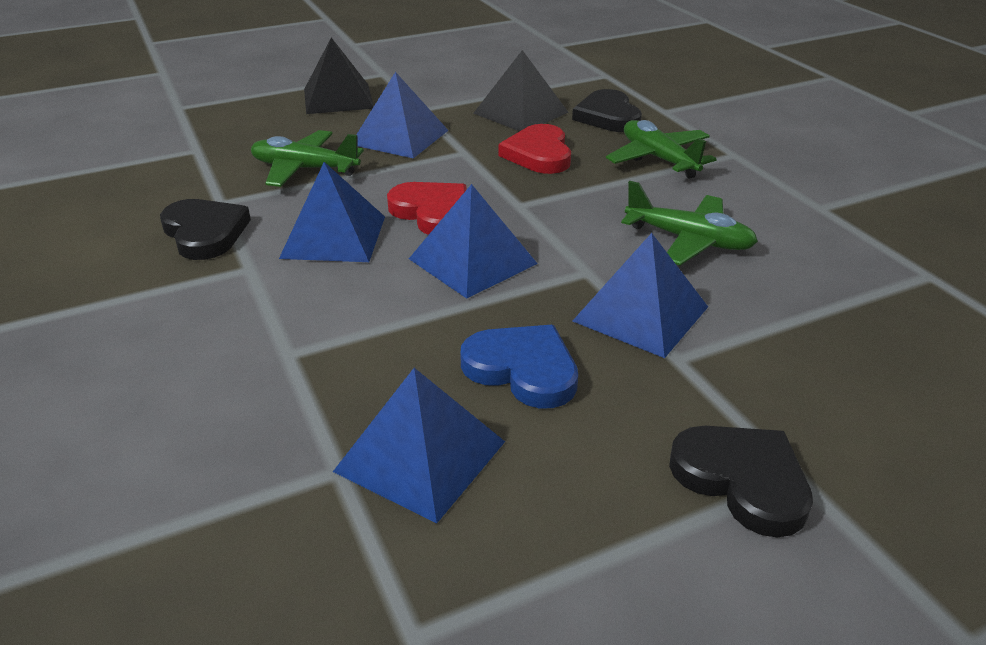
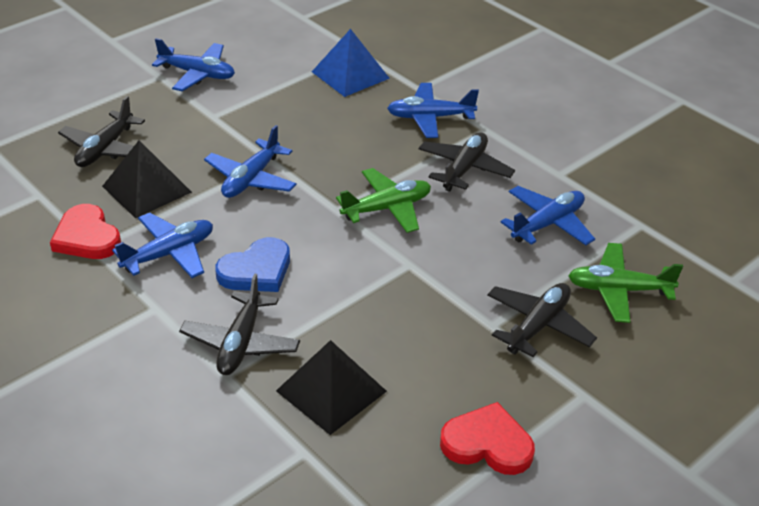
black heart: [160,199,251,260] [572,89,642,132] [669,426,813,538] = 3 -> none = 0
black plane: none = 0 -> [58,96,145,167] [179,273,300,375] [418,132,515,192] [487,283,597,357] = 4
blue plane: none = 0 -> [112,213,213,278] [152,38,235,91] [204,125,297,198] [387,83,479,138] [501,186,595,245] = 5
blue pyramid: [279,162,385,262] [333,368,505,524] [356,72,449,158] [409,184,538,299] [572,233,708,358] = 5 -> [312,29,390,97] = 1
green plane: [251,130,364,187] [606,120,717,179] [621,181,758,266] = 3 -> [336,168,431,233] [568,243,683,323] = 2

